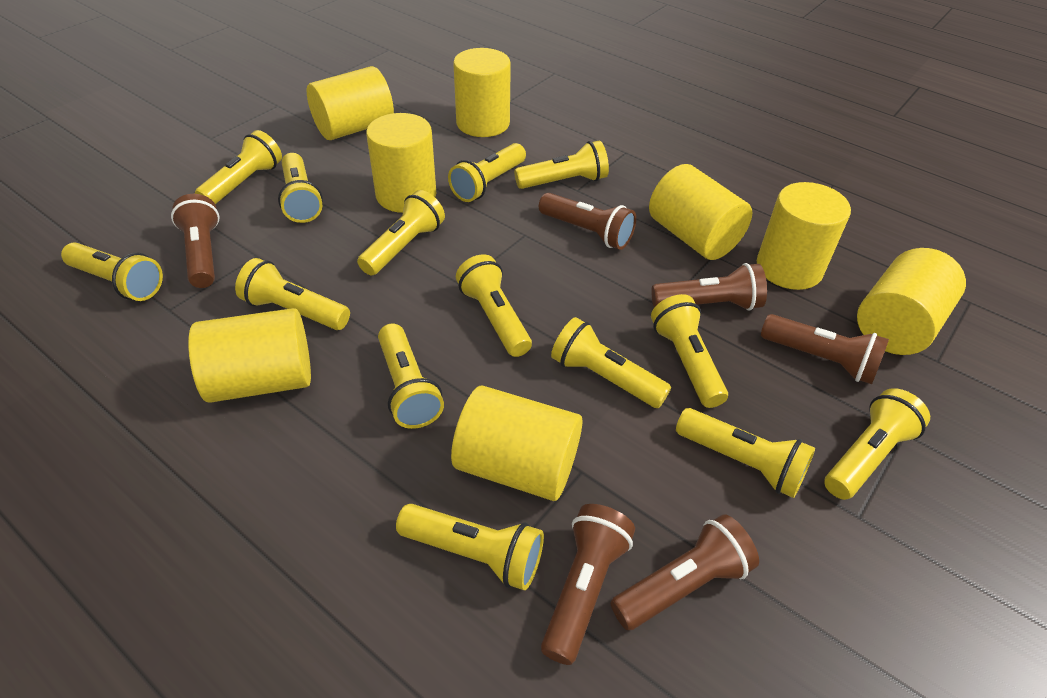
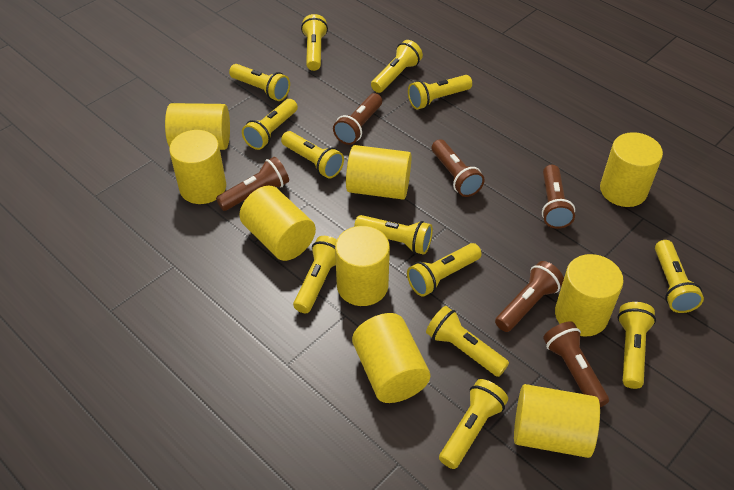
yellow cylinder: [188,308,311,403] [307,66,394,140] [366,113,436,213] [451,386,582,501] [453,48,511,137] [649,164,752,260] [757,182,851,290] [857,248,966,355] = 8 -> [165,103,230,150] [169,130,226,204] [239,186,316,261] [335,226,390,306] [346,145,411,200] [352,313,430,403] [514,384,600,458] [555,254,623,337] [600,132,663,207] = 9
yellow flashlight: [61,243,163,301] [195,130,282,204] [235,258,350,330] [278,153,323,223] [357,190,445,275] [378,324,444,429] [396,504,544,590] [448,143,526,202] [456,254,532,357] [514,141,609,189] [551,317,671,408] [651,294,728,408] [676,408,815,498] [824,388,930,500] = 14 -> [229,64,290,101] [242,99,298,150] [281,131,344,178] [293,236,337,313] [301,14,328,71] [354,215,433,255] [371,40,423,93] [407,243,482,296] [408,75,472,110] [426,306,509,377] [439,379,508,469] [617,302,656,389] [655,240,704,313] = 13

